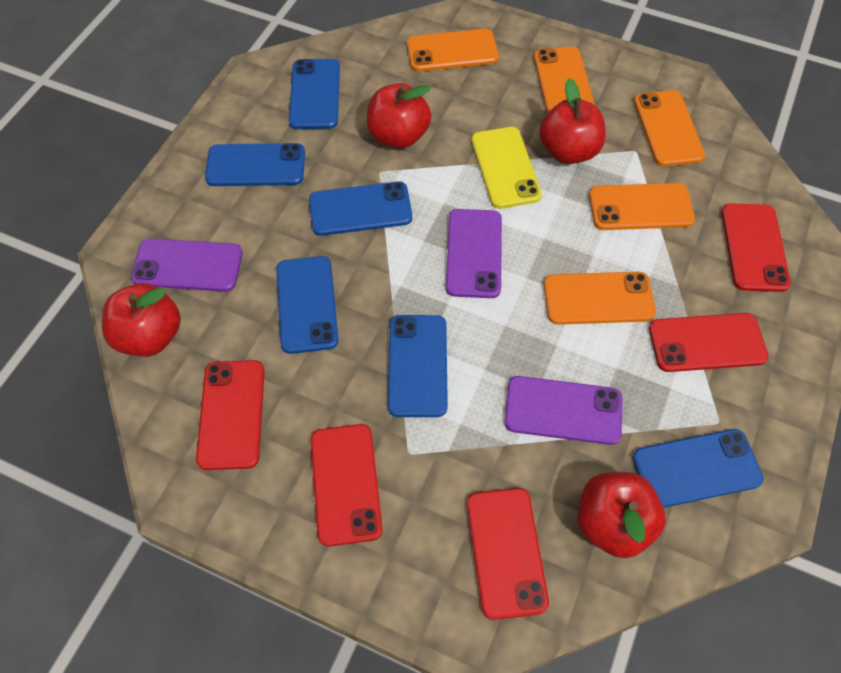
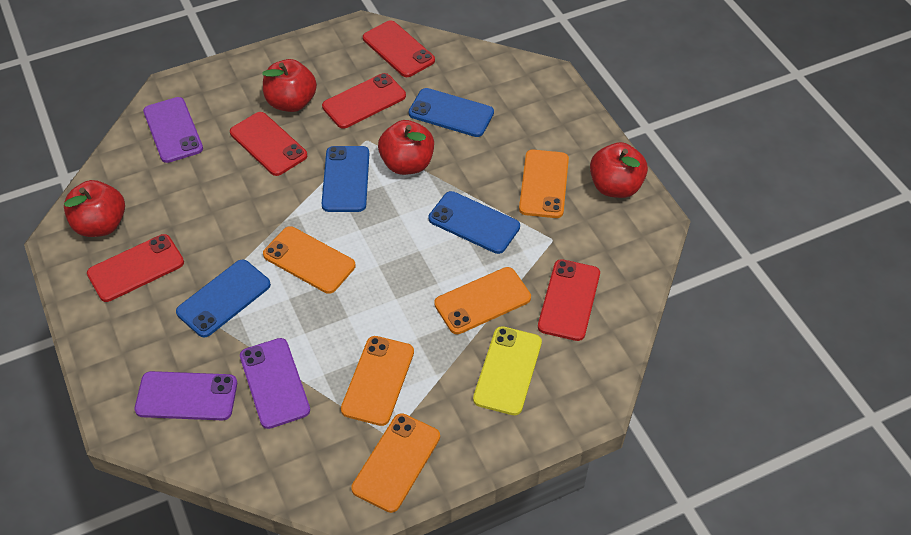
blue phone: [205,143,305,186] [276,256,338,354] [289,59,340,129] [309,181,412,236] [388,315,448,417] [633,429,763,508] = 6 -> [176,259,271,338] [321,146,369,212] [409,88,494,137] [429,191,520,254] = 4

